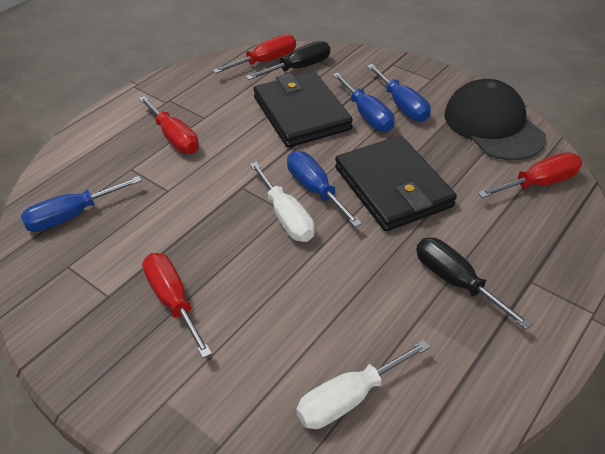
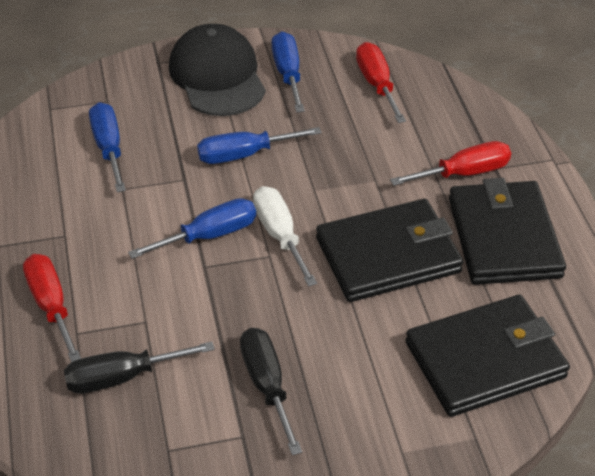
black wallet: [253,71,353,148] [335,136,457,231] = 2 -> [316,199,463,302] [405,295,570,417] [449,178,566,285] = 3
red screwdriver: [138,96,199,154] [142,253,212,358] [212,34,296,74] [478,152,582,198] = 4 -> [23,254,81,362] [356,42,406,123] [390,141,511,186] = 3
white screwdriver: [250,162,315,242] [296,340,431,429] = 2 -> [253,186,317,286] = 1

